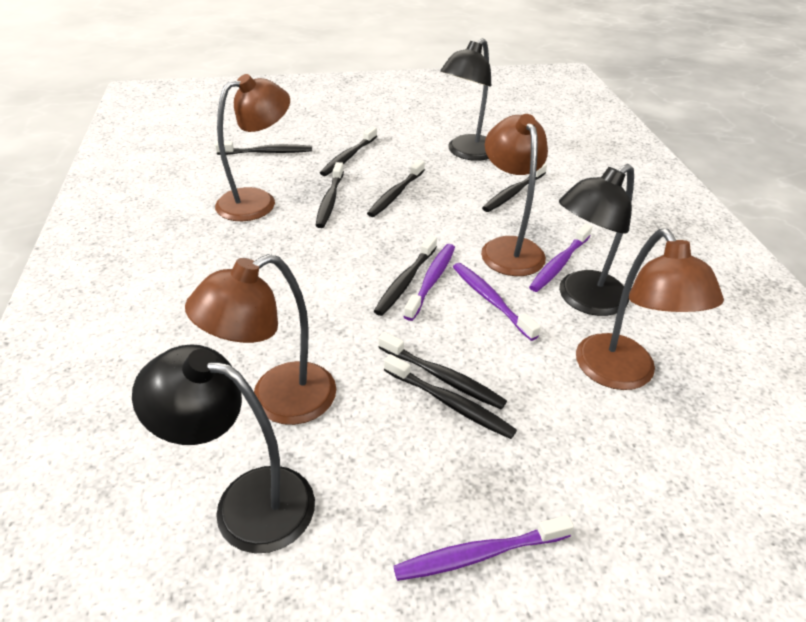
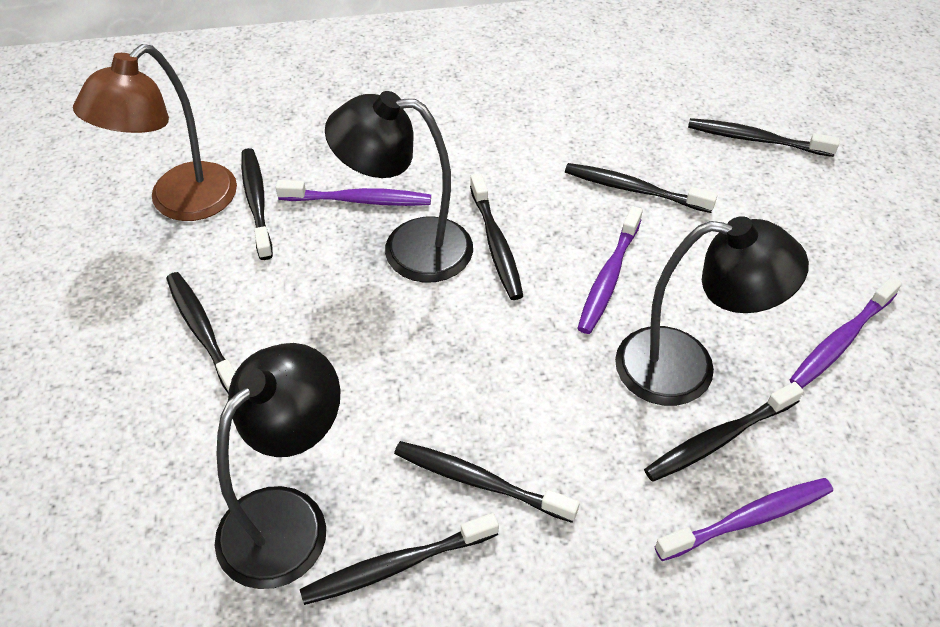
brown lamp: [185,254,336,425] [215,74,290,221] [481,114,548,276] [576,229,724,390] = 4 -> [73,44,237,221] = 1

